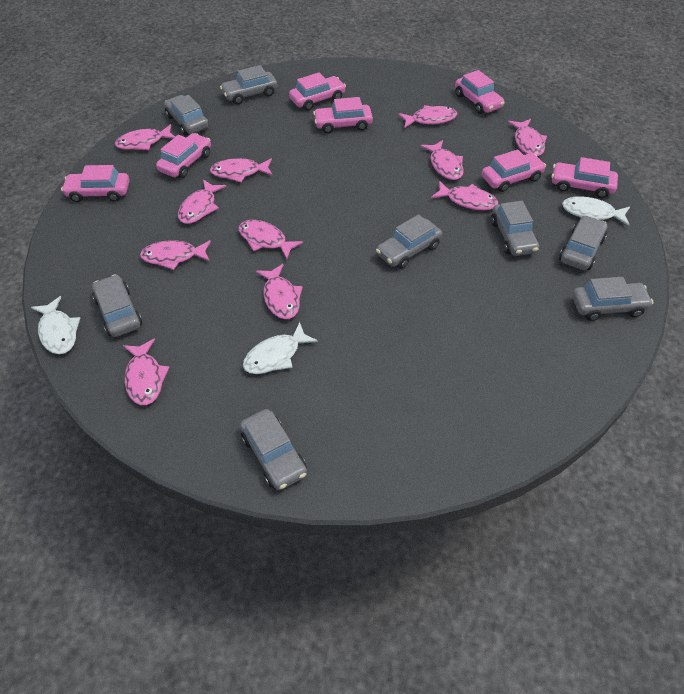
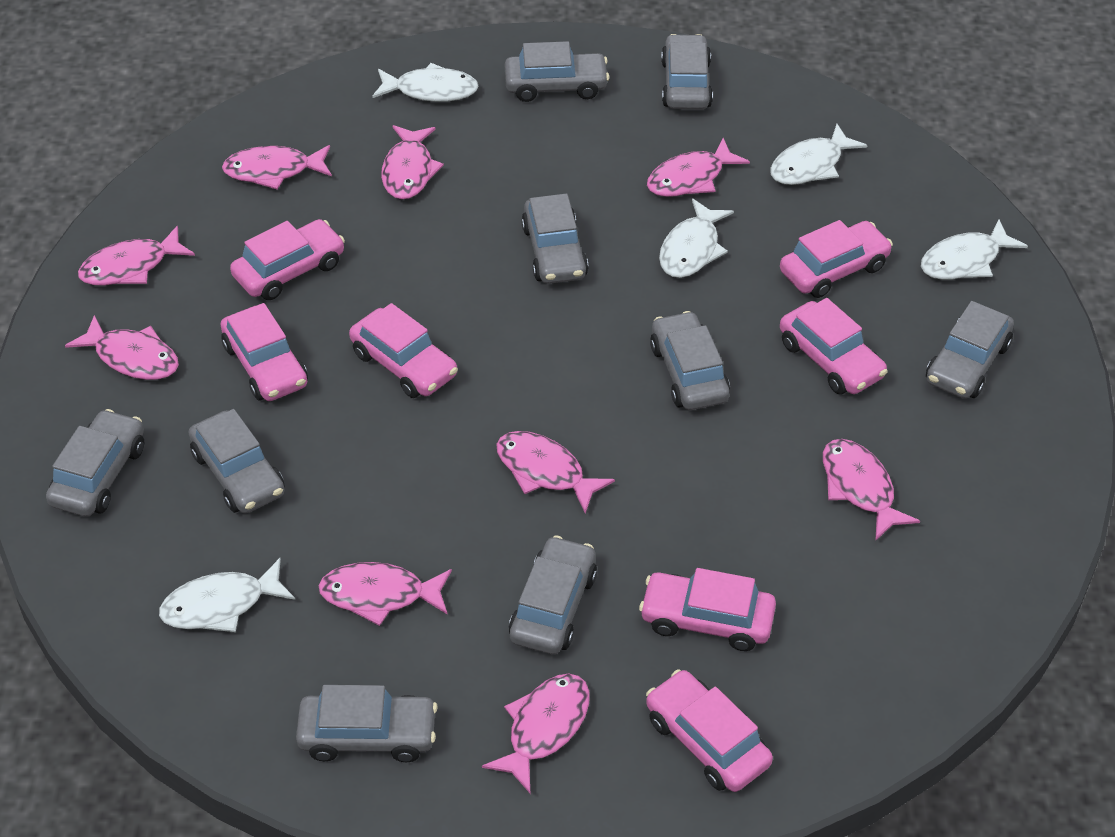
grey car: [92,274,142,337] [164,95,209,136] [220,65,278,104] [240,409,307,490] [376,214,442,269] [491,201,539,256] [559,215,608,270] [572,277,653,321] = 8 -> [46,409,144,517] [189,409,285,513] [296,685,438,762] [505,41,610,102] [509,535,597,654] [521,194,588,284] [650,311,730,410] [661,34,713,109] [926,301,1014,399] = 9
pink fish: [115,124,175,150] [123,338,170,405] [140,240,211,270] [178,179,226,224] [210,158,273,182] [239,220,303,259] [256,264,303,319] [398,105,457,128] [421,140,464,180] [431,181,498,210] [508,119,547,156] = 11 -> [65,315,179,380] [78,226,195,286] [222,145,332,189] [318,562,452,626] [381,125,444,199] [482,674,590,793] [496,431,615,513] [647,138,750,197] [823,439,920,540] = 9
white fish: [31,296,80,354] [243,322,318,374] [562,196,630,226] = 3 -> [159,558,295,632] [372,63,479,102] [659,198,734,278] [770,124,868,185] [921,219,1028,280] = 5

